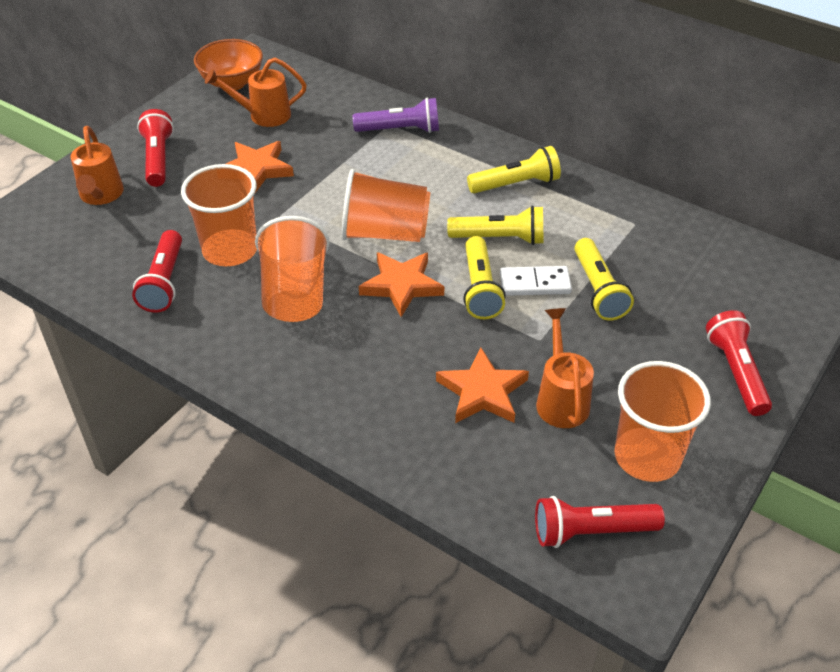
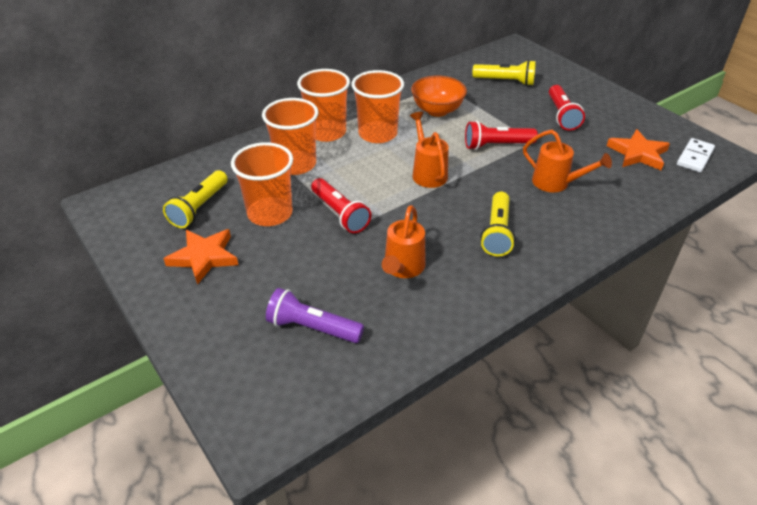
orange star: [226,141,294,193] [359,252,444,317] [436,347,529,423] = 3 -> [163,229,238,285] [607,129,670,170] = 2
red flashlight: [132,230,182,313] [137,109,174,187] [535,496,665,548] [706,310,772,416] = 4 -> [311,178,371,233] [465,121,538,150] [549,85,585,131] = 3
yellow flashlight: [447,206,543,245] [463,236,506,319] [467,146,561,193] [574,238,634,321] = 4 -> [163,170,228,228] [472,60,536,86] [480,192,516,256] = 3

